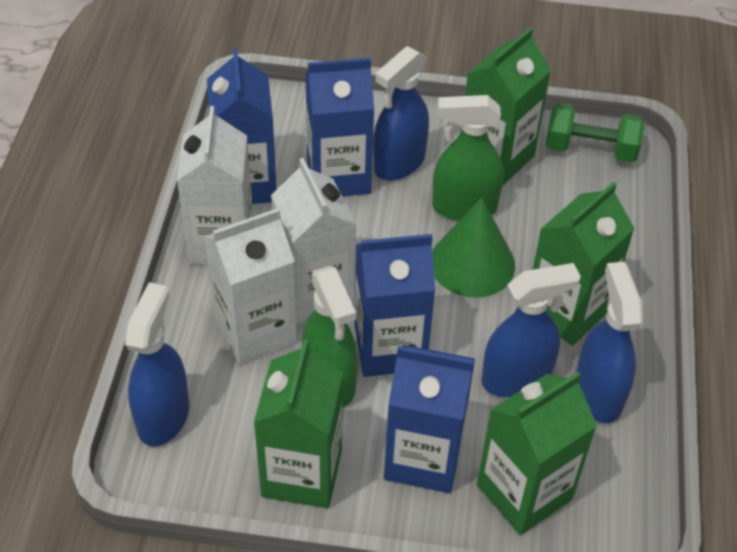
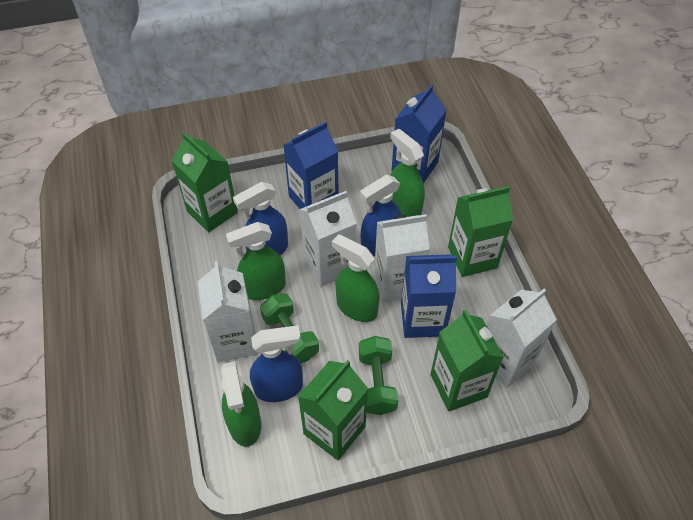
blue carton: [207,48,277,204] [305,58,374,196] [354,234,436,377] [384,345,475,493] = 4 -> [284,121,339,209] [391,84,447,183] [401,254,457,338] = 3
blue spray bottle: [125,282,189,447] [373,46,429,180] [481,263,581,398] [576,262,643,423] = 4 -> [233,182,288,255] [250,325,303,402] [360,175,402,256] = 3
green cone: [432,197,515,298] = 1 -> none = 0
green dumbbell: [546,103,645,163] = 1 -> [260,293,319,363] [359,336,398,415] = 2
green spray bottle: [302,266,357,407] [432,95,504,221] = 2 -> [221,361,261,447] [226,222,286,300] [332,234,380,322] [390,129,425,217] = 4
white carton: [177,106,253,265] [204,208,297,365] [271,158,356,324] = 3 -> [198,261,259,362] [299,191,357,287] [374,214,430,302] [487,288,557,388] = 4

